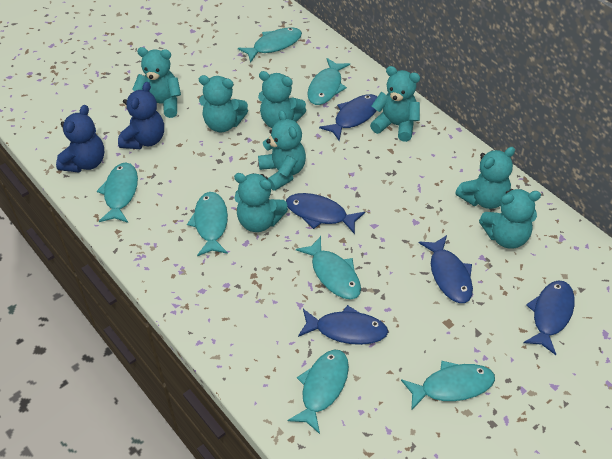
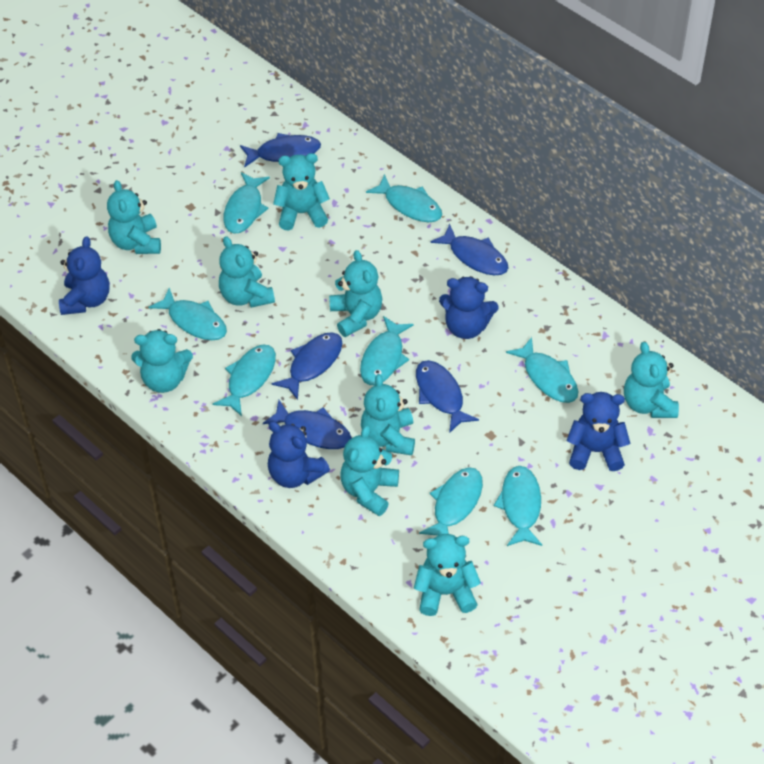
blue teddy bear: [56,105,104,173] [118,82,164,149] = 2 -> [59,236,110,315] [268,421,330,488] [439,276,499,339] [566,392,631,471] = 4
turquoise fish: [97,162,138,223] [187,192,228,256] [238,27,302,63] [287,350,349,434] [296,236,361,299] [308,58,350,105] [401,361,495,411] = 7 -> [148,288,227,340] [213,345,276,416] [223,172,270,233] [360,316,414,385] [366,174,442,222] [419,467,483,536] [494,466,542,546] [506,337,578,403] = 8
turquoise teddy bear: [132,47,181,118] [199,75,248,132] [234,173,288,232] [258,71,306,128] [258,110,306,191] [370,66,420,142] [455,147,515,209] [479,189,541,248] = 8 -> [107,180,161,254] [132,329,193,393] [219,236,275,308] [273,153,330,230] [329,250,382,337] [340,425,399,516] [361,374,415,455] [414,534,481,616] [624,342,679,418] = 9

